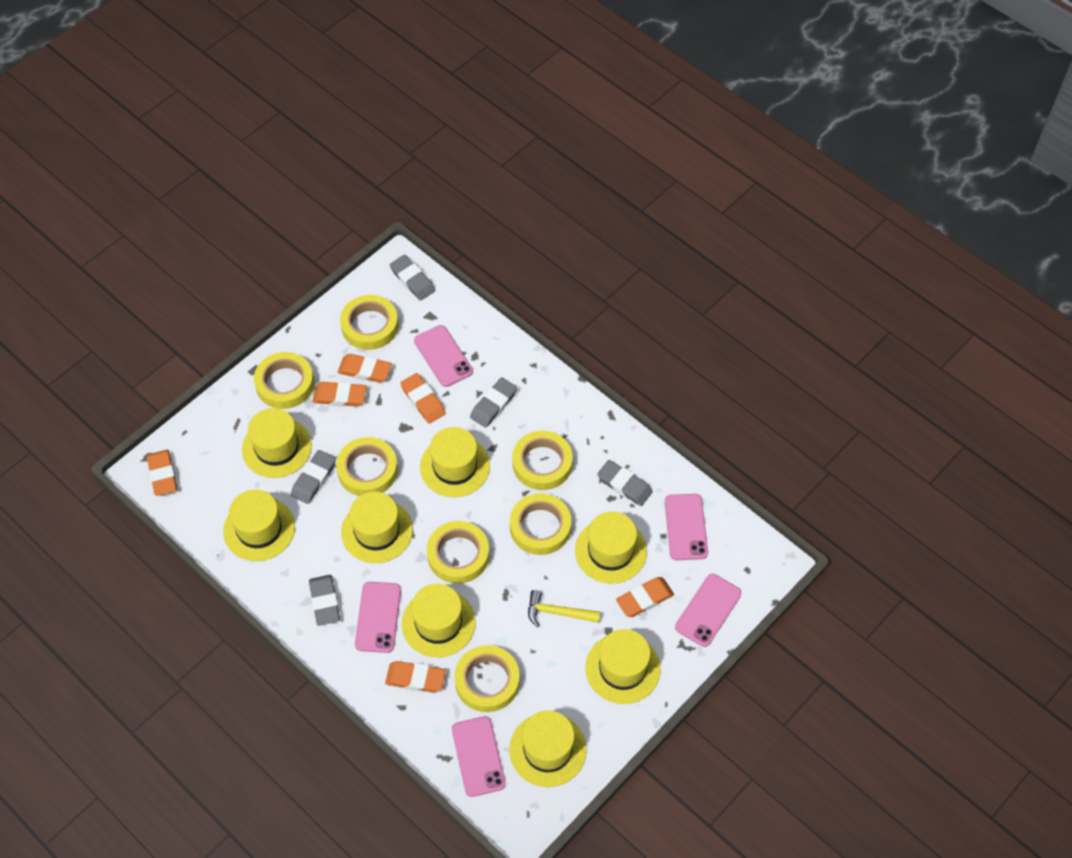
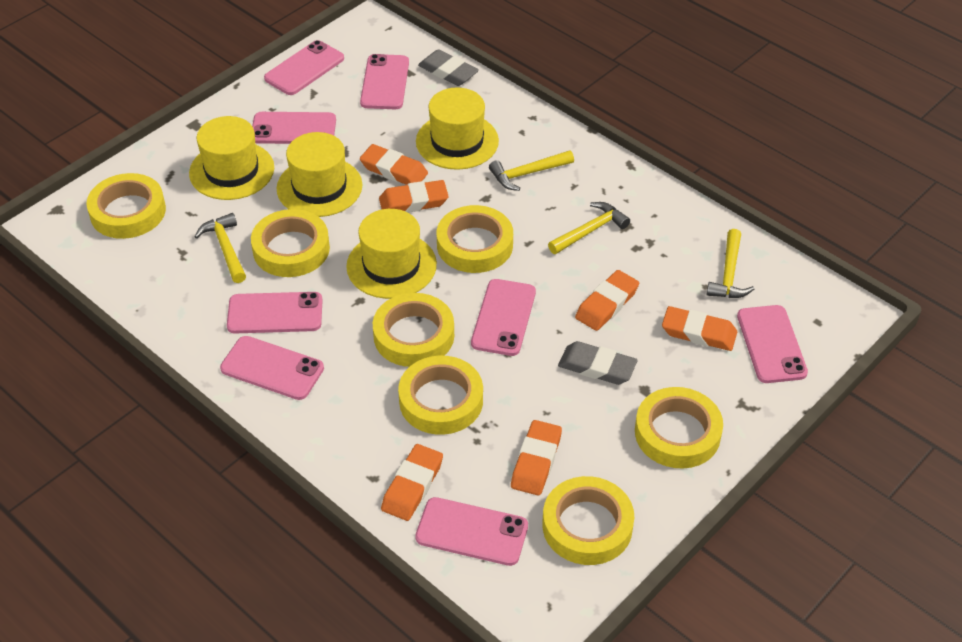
grey eraser: [291,450,336,504] [309,575,340,626] [390,255,435,301] [470,377,517,428] [597,460,653,506] = 5 -> [418,49,479,86] [558,341,638,385] = 2
pink phone: [355,582,401,653] [414,325,473,387] [452,716,506,797] [665,494,708,560] [675,574,742,647] = 5 -> [220,336,324,400] [227,292,323,333] [252,112,336,144] [264,40,344,95] [360,54,409,109] [415,497,528,566] [471,279,536,356] [737,305,808,383] = 8
yellow hammer: [528,590,600,627] = 1 -> [194,213,246,283] [489,150,574,191] [548,202,630,254] [706,229,754,298] = 4
yellow hat: [223,490,295,561] [242,408,312,478] [341,492,413,563] [402,584,476,657] [420,427,490,497] [509,710,587,787] [575,511,647,584] [585,629,661,704] = 8 -> [189,116,274,200] [276,132,362,217] [346,209,437,299] [416,87,499,170] = 4

